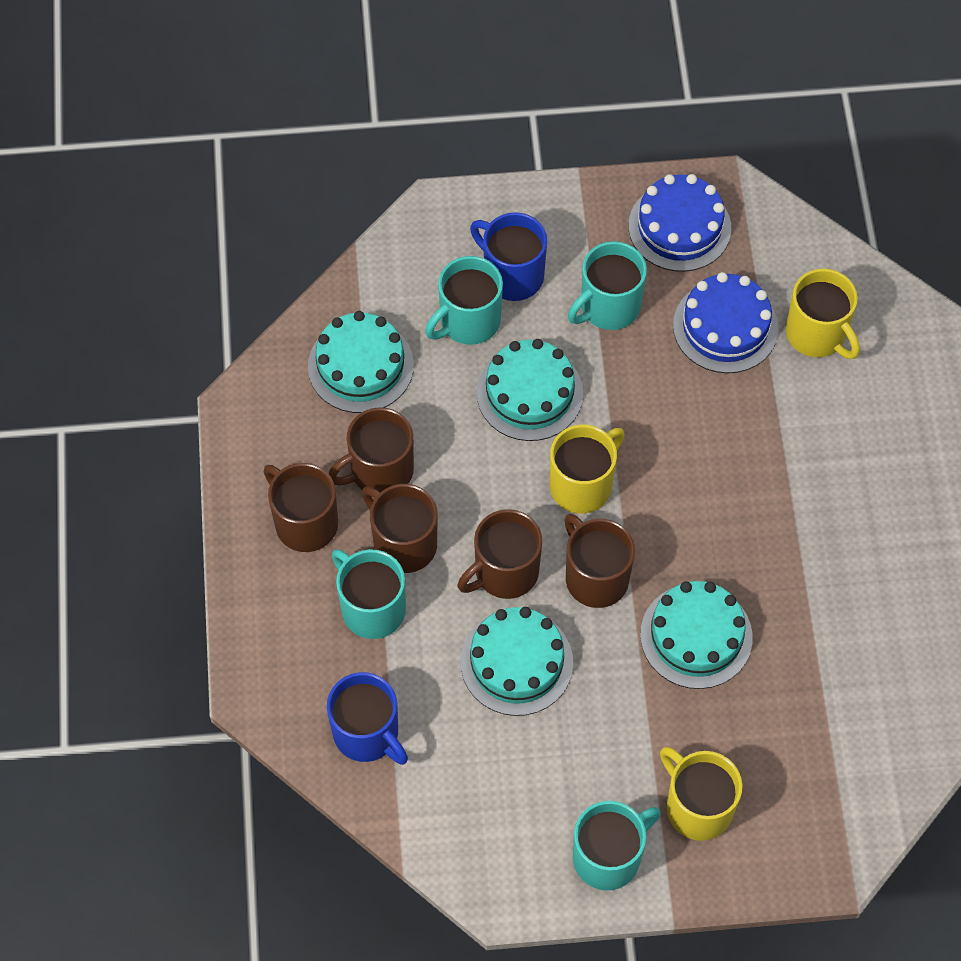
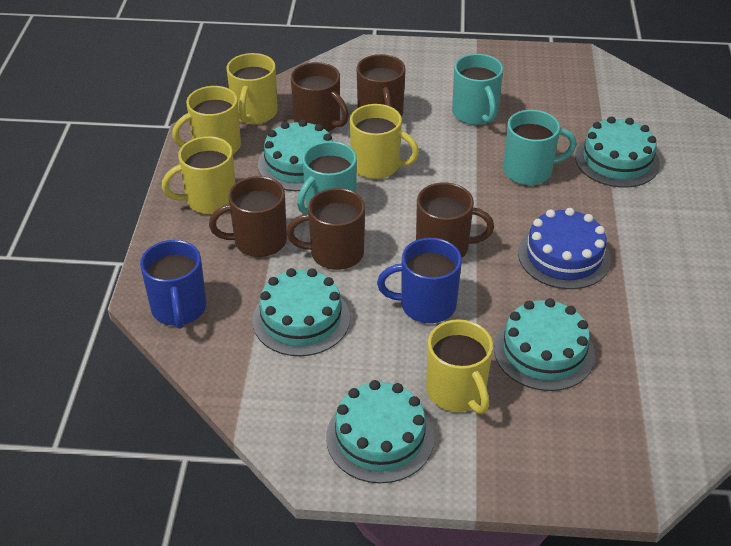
blue cake: [629,174,731,272] [673,272,778,373] = 2 -> [518,208,611,289] = 1
turquoise cake: [308,311,414,413] [461,607,573,716] [477,339,583,441] [640,581,753,689] = 4 -> [252,268,350,356] [258,120,333,191] [326,380,434,483] [494,298,595,391] [575,116,660,188] = 5
turquoise mug: [332,549,406,639] [425,256,503,345] [568,241,647,330] [573,801,661,890] = 4 -> [297,141,357,214] [452,54,503,125] [503,110,576,185] = 3
yellow mug: [550,424,625,514] [660,747,743,841] [786,269,860,359] = 3 -> [162,136,235,214] [172,86,241,154] [226,53,278,124] [350,104,419,179] [426,319,493,414] = 5

